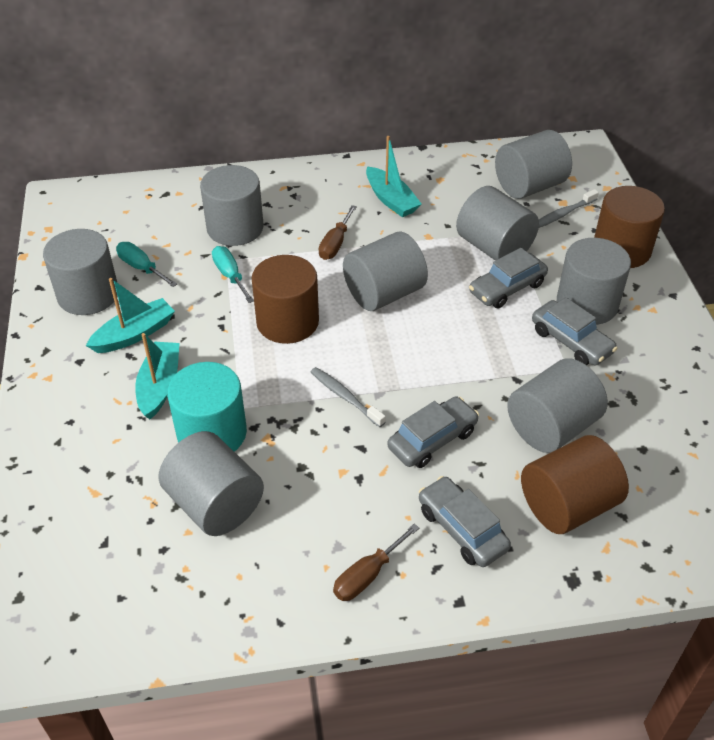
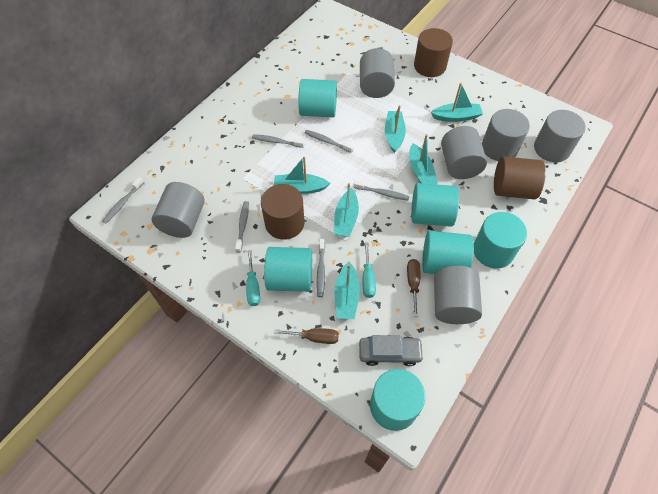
grey car: [387,396,479,468] [419,476,511,567] [469,248,548,308] [532,297,618,365] = 4 -> [359,335,424,366] = 1
grey cylinder: [43,229,117,315] [158,431,264,536] [200,165,264,246] [343,231,428,311] [456,186,539,261] [495,130,572,199] [507,358,608,453] [557,238,631,325] = 8 -> [151,182,205,238] [360,48,395,98] [434,266,482,324] [441,126,487,179] [482,109,530,161] [534,110,586,162] = 6
grey toothbrush: [311,367,386,427] [539,189,599,228] = 2 -> [102,177,144,224] [235,201,249,253] [252,134,304,148] [305,130,353,153] [317,239,325,297] [353,181,410,201] = 6
turquoise boat: [86,278,175,353] [135,333,180,419] [366,136,422,217] = 3 -> [274,156,330,194] [334,183,359,237] [335,262,360,319] [385,105,406,153] [409,134,438,184] [431,83,483,122] = 6
turquoise cylinder: [167,362,247,452] = 1 -> [264,247,312,292] [298,79,337,117] [370,369,425,431] [411,183,459,227] [422,231,474,274] [474,212,527,269] = 6

